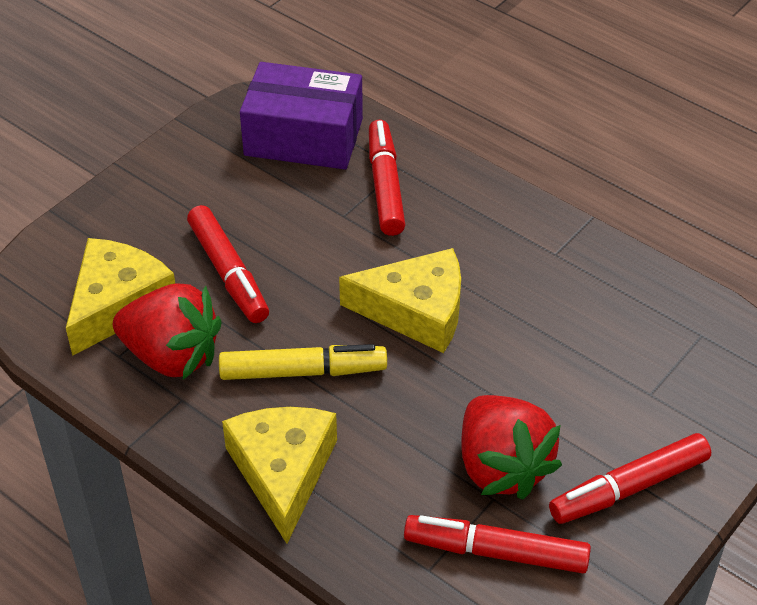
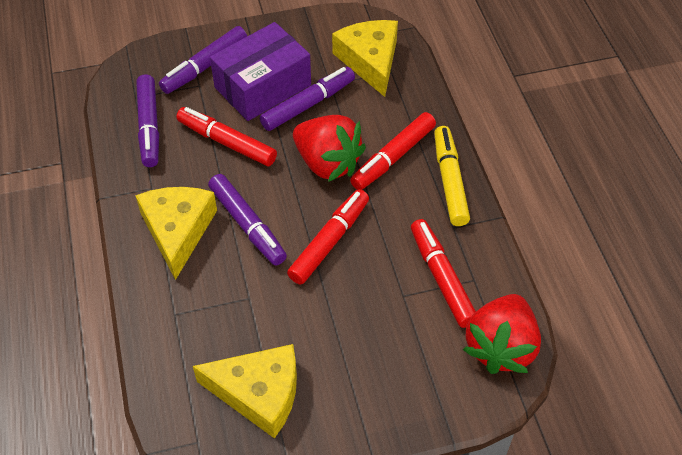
purple marker: none = 0 -> [136,74,159,167] [159,26,247,94] [208,174,287,266] [260,67,355,131] = 4

